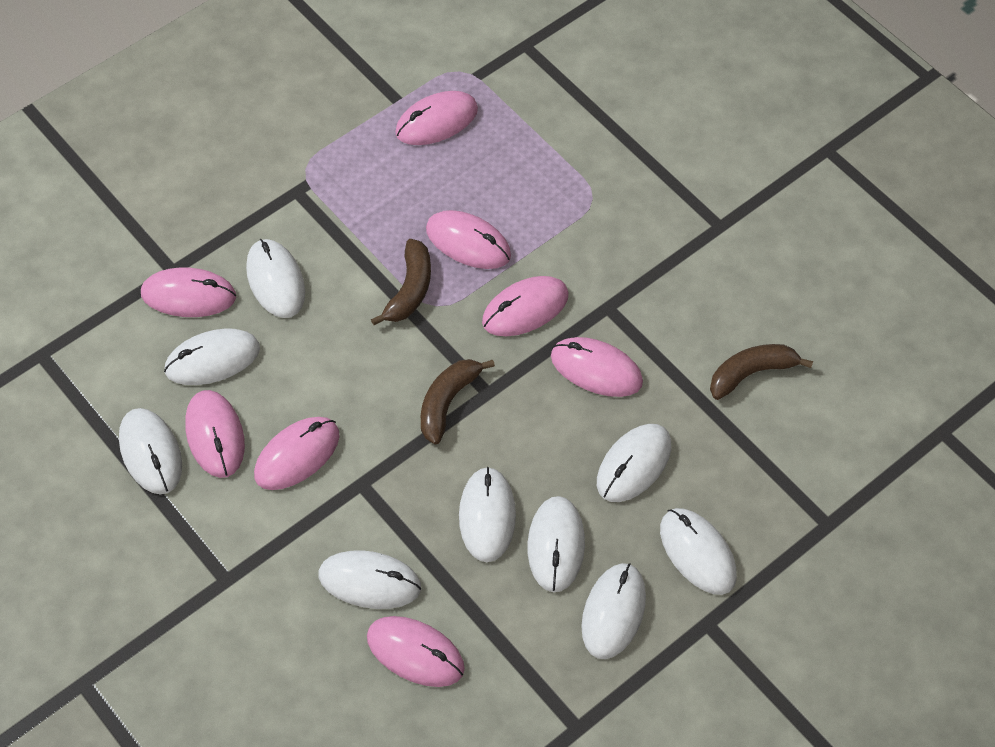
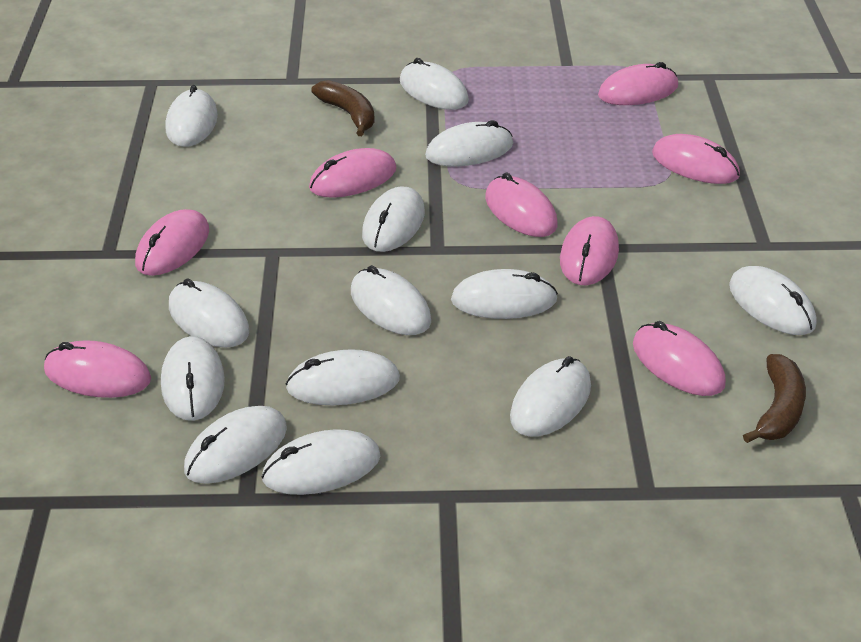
brown banana: [371,239,431,325] [421,359,495,444] [710,344,813,400] = 3 -> [311,80,375,136] [743,354,806,443] = 2
white mouse: [119,408,182,494] [164,328,260,385] [246,239,305,318] [318,550,421,609] [459,467,516,562] [527,496,585,592] [581,563,646,659] [597,424,671,502] [660,508,737,595] = 9 -> [161,336,225,421] [165,85,218,147] [169,278,249,348] [184,406,287,484] [262,429,380,495] [285,349,400,405] [351,265,431,335] [362,186,425,252] [400,58,469,110] [425,120,513,167] [451,269,558,319] [510,356,591,437] [729,266,816,335] = 13

